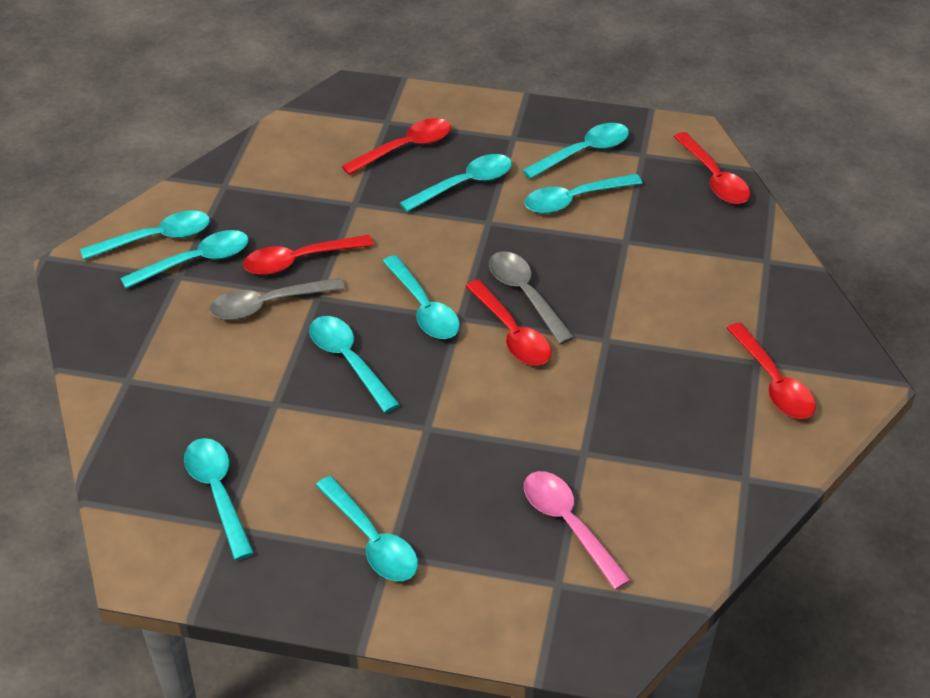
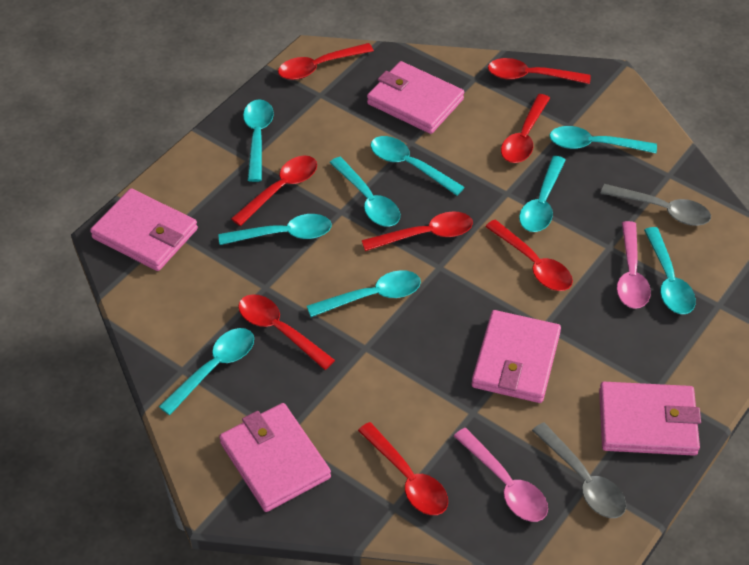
pink spoon: [524,471,631,590] = 1 -> [454,428,548,522] [617,221,651,309] = 2
pink wallet: none = 0 -> [90,188,198,271] [219,403,331,512] [367,61,464,134] [471,310,561,403] [599,382,701,456] = 5
red spoon: [243,235,374,275] [342,118,451,175] [466,280,551,365] [674,132,750,204] [727,323,816,419] = 5 -> [231,156,317,226] [238,294,335,370] [278,43,374,80] [358,422,448,515] [362,211,473,251] [485,220,573,291] [488,58,591,84] [501,94,550,163] = 8

